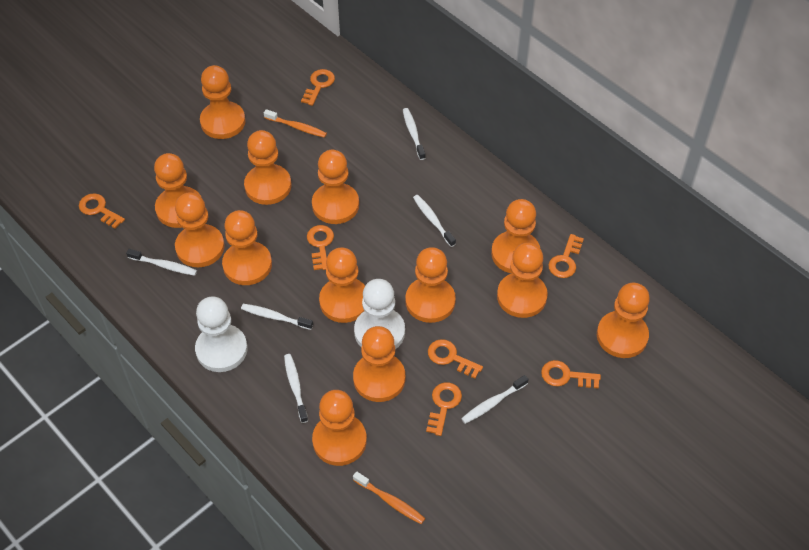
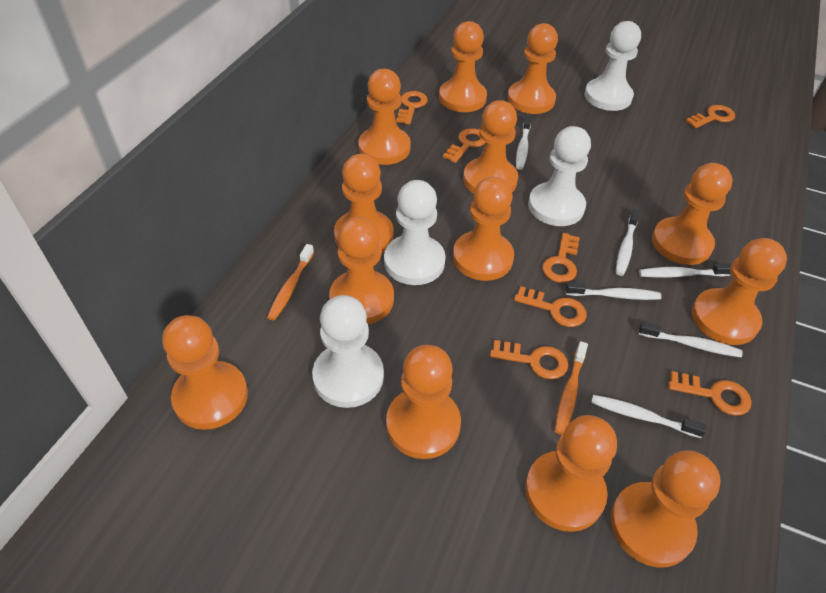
white pawn: [195,296,248,372] [354,279,405,349] = 2 -> [312,295,384,408] [384,180,446,285] [528,126,591,226] [584,21,641,111] = 4

